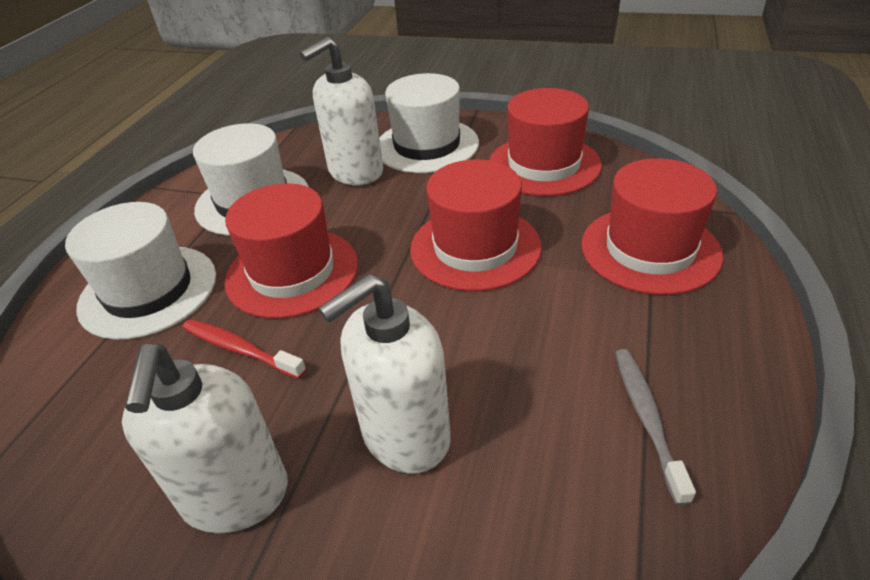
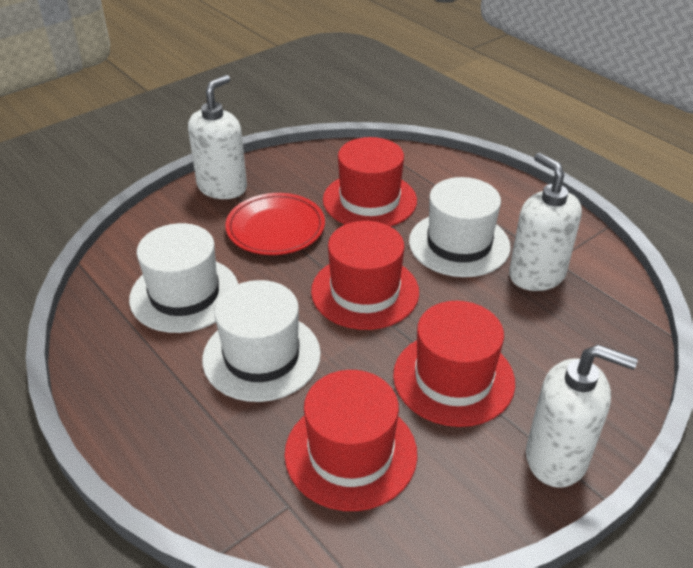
grey toothbrush: [615,349,696,506] = 1 -> none = 0
red plate: none = 0 -> [225,193,325,255] = 1
red toothbrush: [183,319,306,379] = 1 -> none = 0

